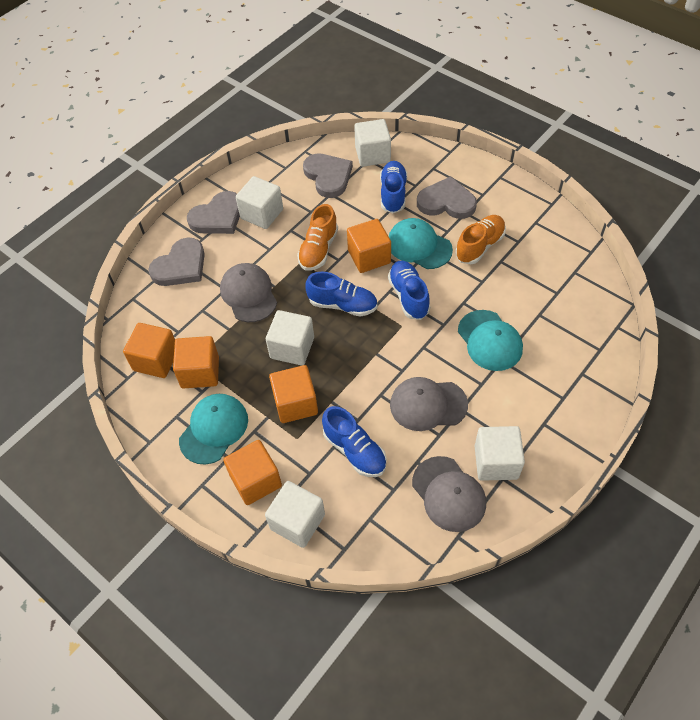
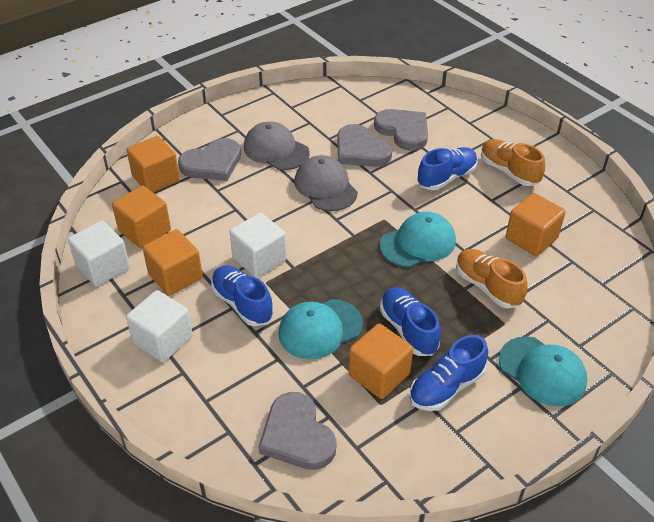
grey cap: [220,263,277,322] [390,377,468,431] [412,456,486,532] = 3 -> [244,122,309,170] [294,155,358,211] = 2
white cube: [236,176,283,229] [265,481,325,548] [266,310,314,366] [354,119,391,167] [475,426,525,481] = 5 -> [68,220,130,287] [126,290,193,362] [230,213,287,278] = 3

